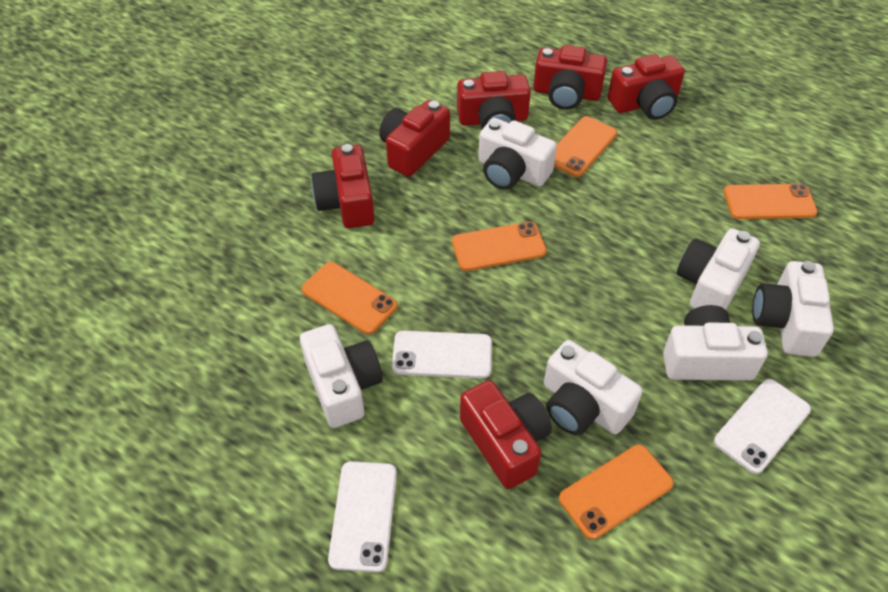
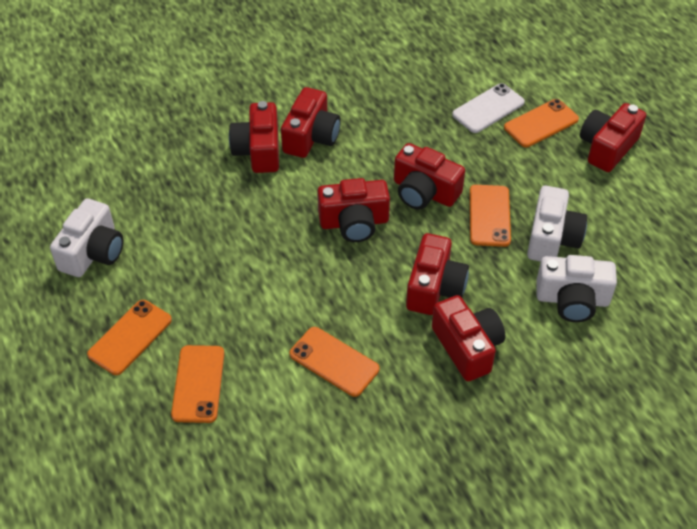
red camera: [311,144,375,228] [379,100,450,177] [457,71,531,129] [460,380,552,489] [533,45,607,110] [608,54,685,120] = 6 -> [229,101,279,173] [281,87,341,158] [317,178,390,242] [394,143,465,210] [406,233,469,315] [432,295,505,381] [580,103,646,172] = 7
white camera: [300,324,383,428] [478,118,557,190] [544,340,643,435] [663,305,768,381] [677,228,760,310] [752,261,834,357] = 6 -> [50,198,123,277] [527,186,587,262] [536,255,617,322] = 3
white phone: [328,461,397,573] [392,331,492,379] [714,379,811,474] = 3 -> [452,83,525,133] = 1

